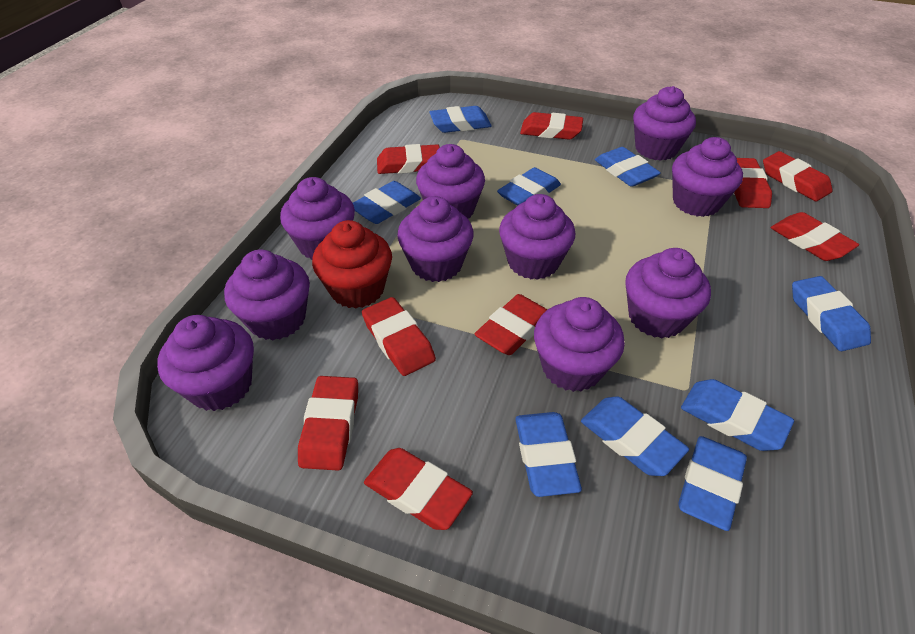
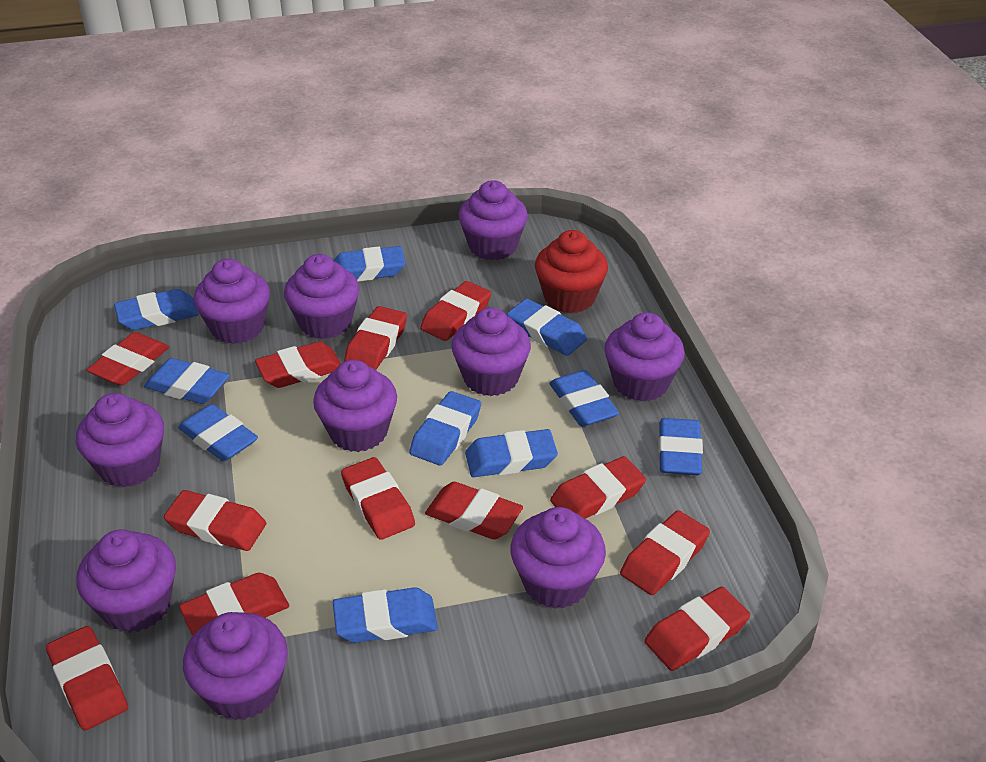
blue eraser: [353,181,421,224] [429,106,492,133] [497,167,561,206] [515,412,582,497] [581,396,689,476] [595,147,661,187] [678,436,747,531] [681,379,794,451] [792,276,871,351] = 9 -> [114,289,198,330] [144,358,230,404] [178,404,258,462] [333,246,405,282] [333,587,438,643] [409,391,481,466] [465,429,558,477] [507,299,587,356] [549,370,619,427] [658,418,703,475] = 10
red eraser: [298,376,358,471] [362,297,436,376] [364,448,473,530] [377,144,440,174] [475,294,548,355] [520,112,583,140] [733,158,772,208] [763,151,833,201] [771,212,859,261] = 9 -> [46,626,128,730] [87,332,169,385] [164,490,266,551] [179,573,289,635] [255,342,341,388] [341,457,415,540] [344,306,407,370] [420,281,491,341] [425,482,523,539] [550,456,646,519] [620,510,710,595] [645,587,750,671] = 12

